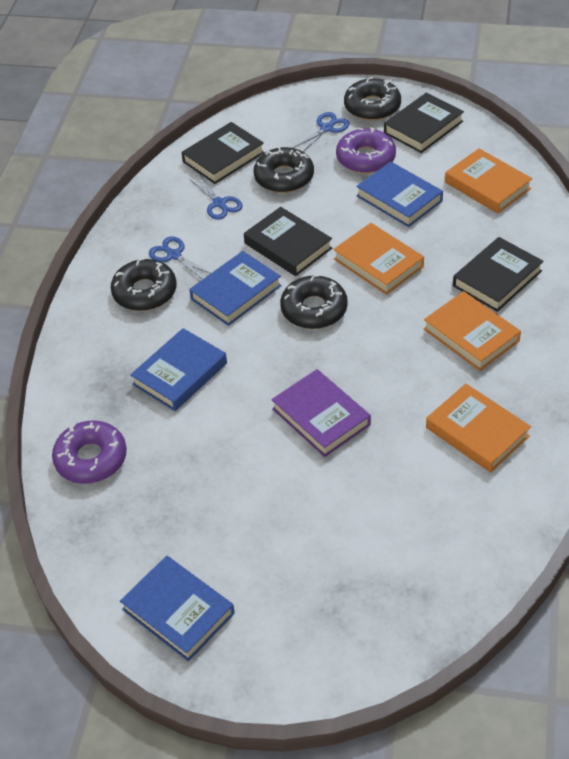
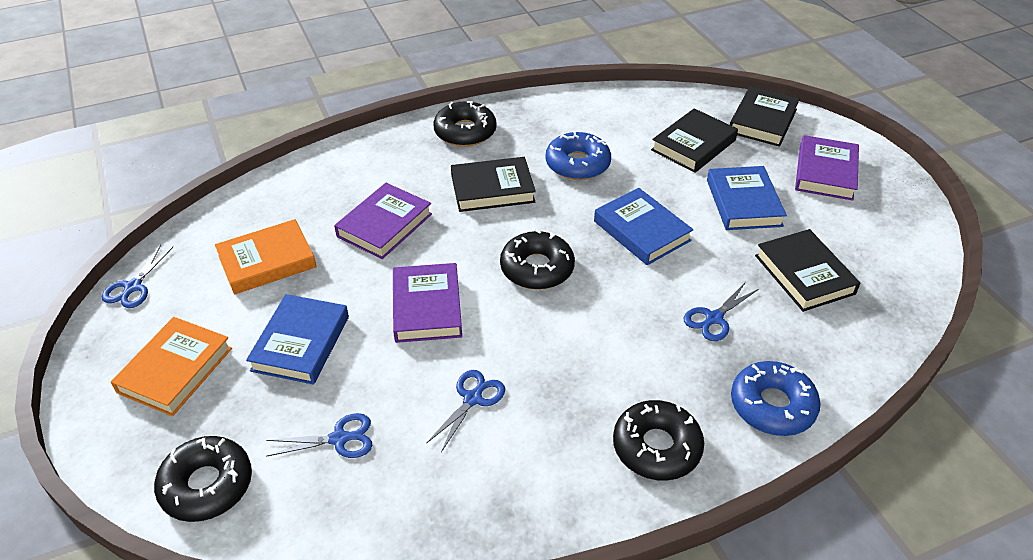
blue book: [120,556,235,661] [130,328,227,411] [189,251,282,326] [356,161,443,227] = 4 -> [246,294,349,385] [594,188,693,265] [707,166,787,230] = 3
blue donut: none = 0 -> [546,130,611,180] [731,361,821,436] = 2
blue scissors: [149,236,211,280] [189,175,243,220] [293,112,350,152] = 3 -> [102,244,173,308] [266,413,372,458] [426,370,505,452] [684,283,758,341] = 4
orange book: [333,223,424,295] [424,291,521,371] [426,384,531,473] [445,148,532,214] = 4 -> [111,317,232,416] [215,219,316,295] = 2
purple book: [271,369,371,457] = 1 -> [334,183,432,259] [393,263,462,343] [795,135,859,201] = 3
purple donut: [52,420,127,484] [336,127,396,173] = 2 -> none = 0

